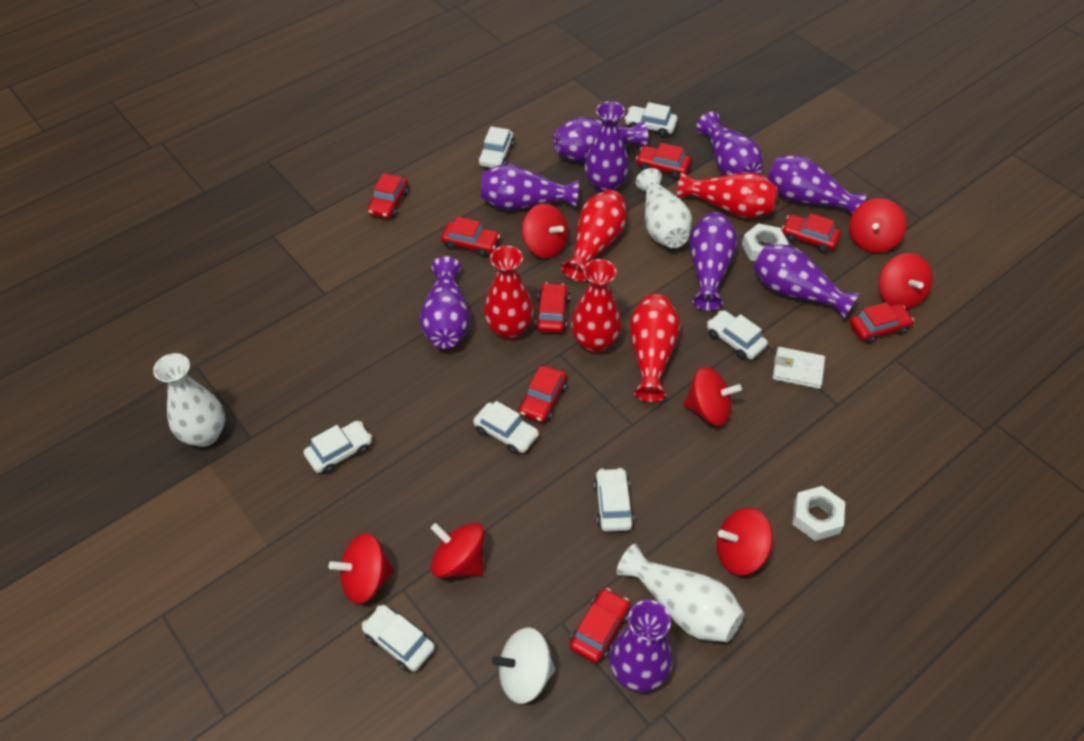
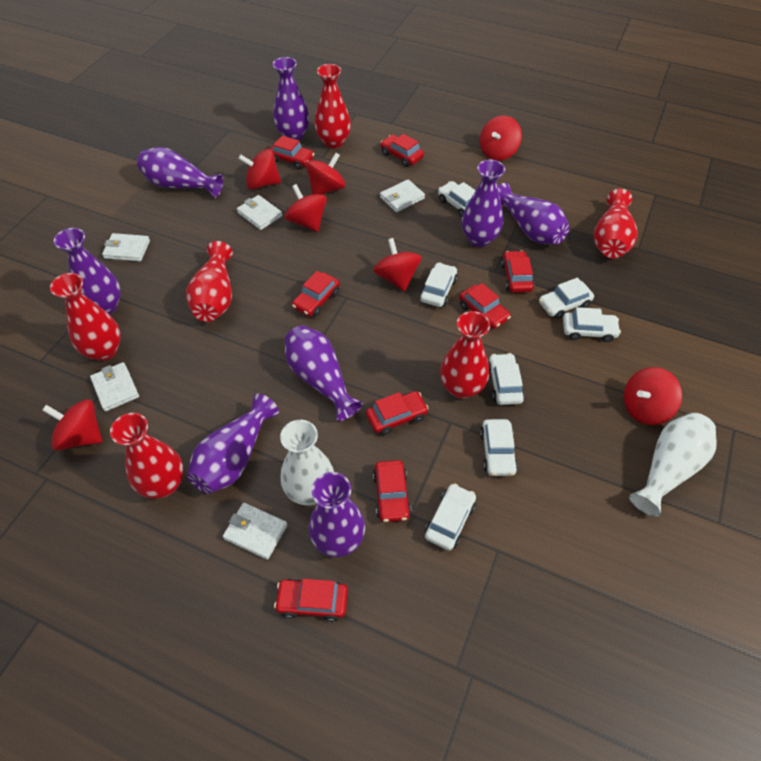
purple vase: [420,256,470,349] [480,164,579,210] [553,117,648,161] [585,101,629,193] [609,600,673,692] [689,212,737,311] [696,112,763,175] [753,244,860,319] [767,155,868,215] = 9 -> [54,228,121,314] [137,147,223,198] [187,394,279,494] [273,57,309,140] [285,325,363,421] [308,472,365,557] [462,160,505,247] [498,183,570,244] = 8
red vase: [484,246,534,339] [561,190,626,282] [571,259,621,353] [629,294,680,402] [677,172,778,218] = 5 -> [50,273,121,361] [110,413,184,499] [186,241,233,322] [315,64,351,149] [440,311,490,399] [594,189,638,258] = 6
white nut: [742,223,789,261] [792,486,845,541] = 2 -> none = 0
white spinning top: [492,627,555,704] = 1 -> none = 0
white vase: [153,353,225,447] [616,544,744,642] [636,168,692,248] = 3 -> [280,420,334,505] [629,413,717,517] = 2
white wallet: [772,347,825,389] = 1 -> [90,362,139,412] [102,233,150,262] [223,503,287,560] [237,195,282,230] [380,179,425,212] = 5

